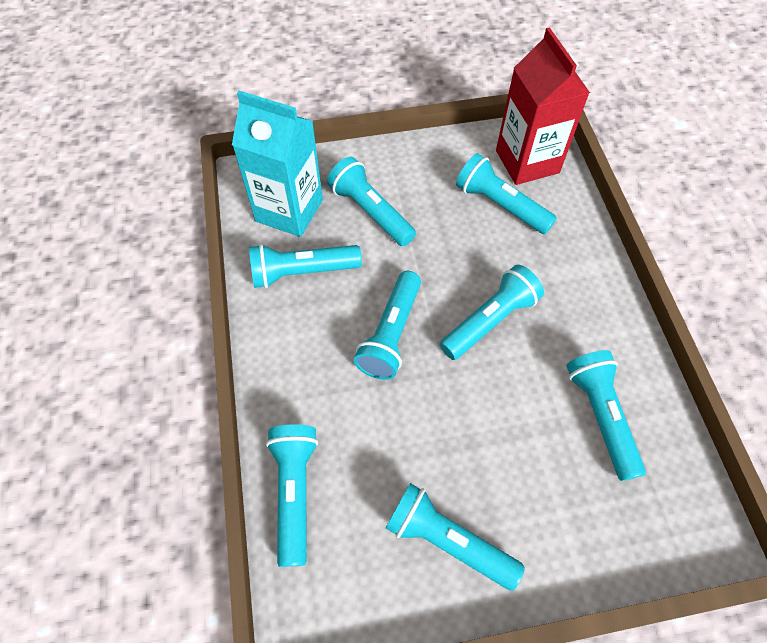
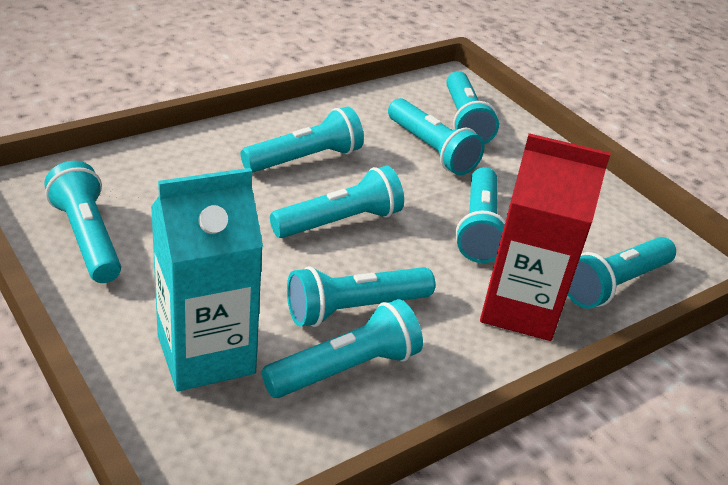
turquoise flashlight: [249,244,362,288] [266,424,318,567] [327,157,416,246] [354,271,421,380] [386,483,525,590] [440,265,544,360] [456,153,557,234] [567,350,646,481] = 8 -> [45,161,121,283] [241,107,364,173] [262,299,423,398] [270,166,404,238] [287,266,435,327] [388,98,485,175] [446,71,499,144] [455,167,506,263] [568,237,676,309] = 9

